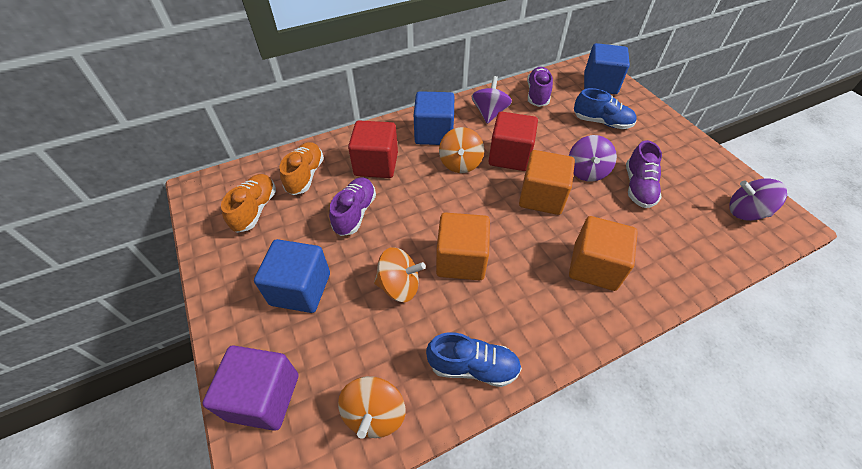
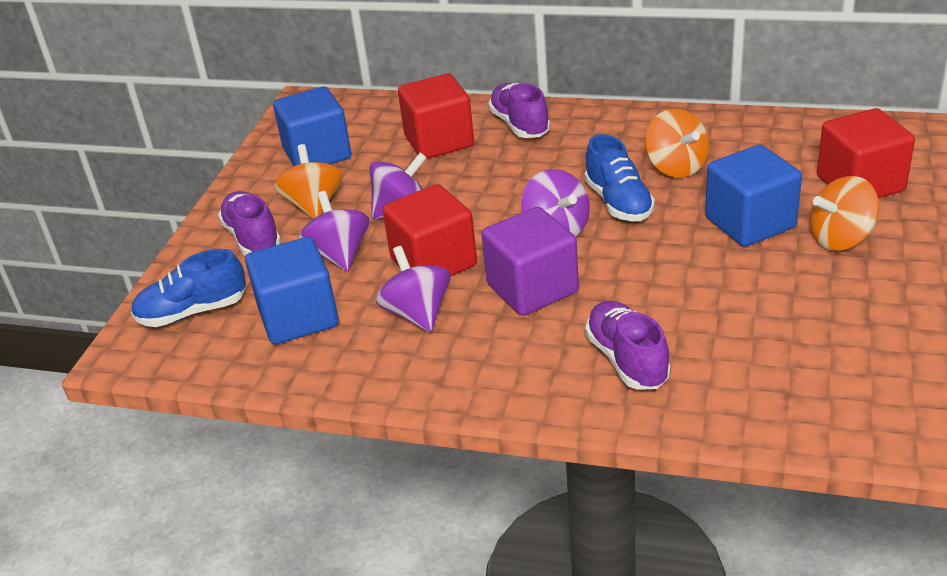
orange cube: [436,212,490,280] [519,150,575,215] [569,216,638,291] = 3 -> none = 0
orange shoe: [221,174,276,233] [280,142,324,195] = 2 -> none = 0
purple spinning top: [471,76,512,124] [569,135,617,182] [729,178,787,221] = 3 -> [298,191,369,271] [370,152,427,219] [376,246,451,332] [521,169,590,237] = 4
red cube: [348,120,398,178] [489,112,538,171] = 2 -> [382,184,477,276] [398,74,474,159] [817,108,915,198] = 3

